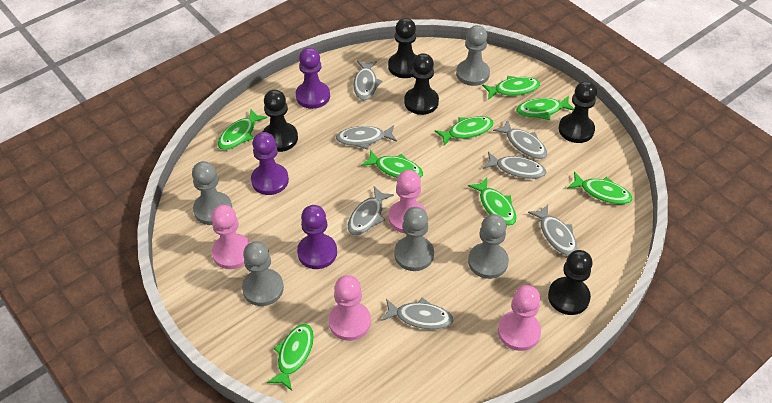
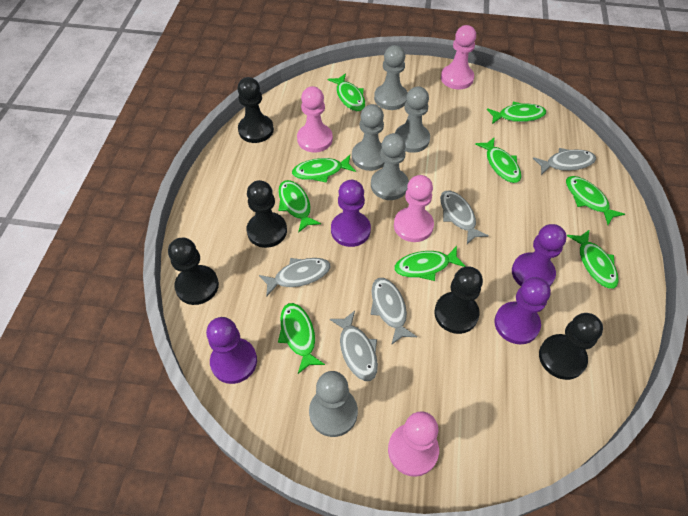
green fish: [218,109,268,150] [267,324,314,391] [361,150,423,178] [435,116,494,146] [468,178,517,226] [482,76,540,100] [516,95,574,120] [567,172,633,204] = 8 -> [278,180,321,233] [278,303,325,374] [292,155,356,183] [328,73,365,111] [394,246,466,281] [475,138,521,183] [487,102,546,124] [566,176,625,225] [567,230,619,289] = 9
grey fish: [336,125,397,149] [348,186,394,235] [353,60,382,100] [381,298,454,330] [483,152,547,179] [493,120,547,159] [528,204,578,256] = 7 -> [259,258,330,297] [330,311,378,381] [370,278,417,345] [440,190,489,244] [533,148,596,175] = 5
purple pawn: [251,132,289,195] [296,47,330,109] [297,205,337,269] = 3 -> [206,317,257,384] [331,180,371,247] [495,277,551,345] [512,224,566,286] = 4

